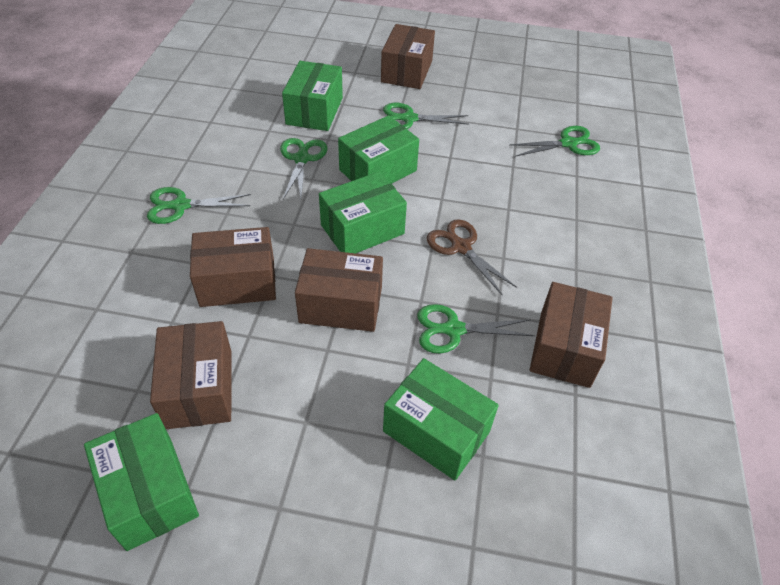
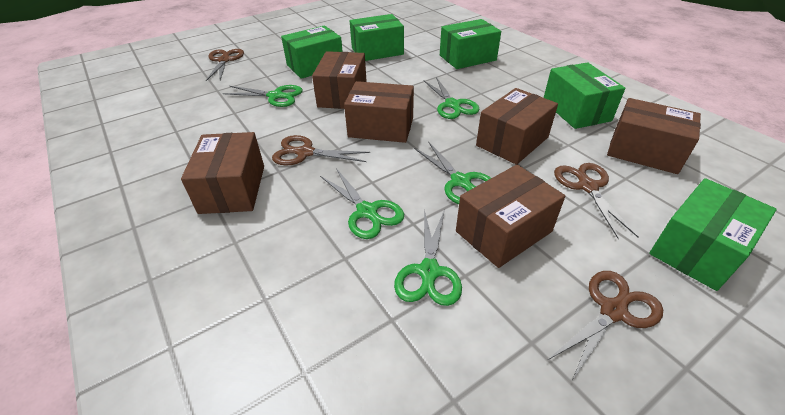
brown box: [150,321,231,429] [190,227,276,307] [295,248,383,332] [381,24,435,89] [530,282,613,388] = 5 -> [181,132,264,214] [312,51,367,109] [344,81,414,143] [456,165,565,268] [476,88,558,165] [607,98,701,174] = 6
brown scissors: [427,219,517,296] = 1 -> [206,49,244,81] [272,135,370,165] [548,271,663,381] [554,163,638,239] = 4

